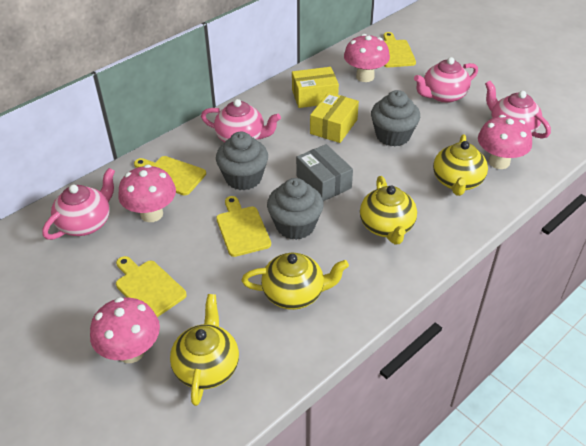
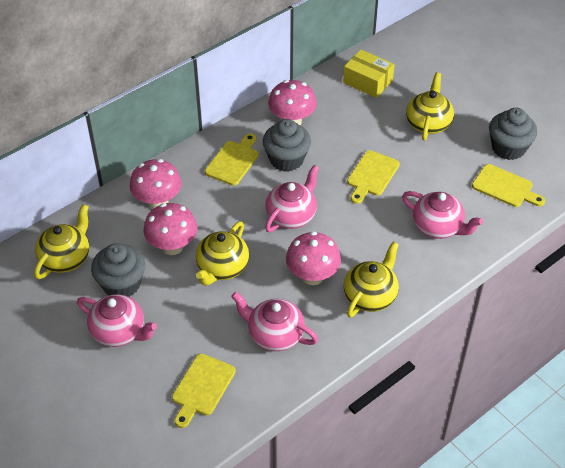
grey box: [296,144,353,201] = 1 -> none = 0
yellow box: [292,67,339,108] [310,92,359,143] = 2 -> [343,49,395,98] = 1

